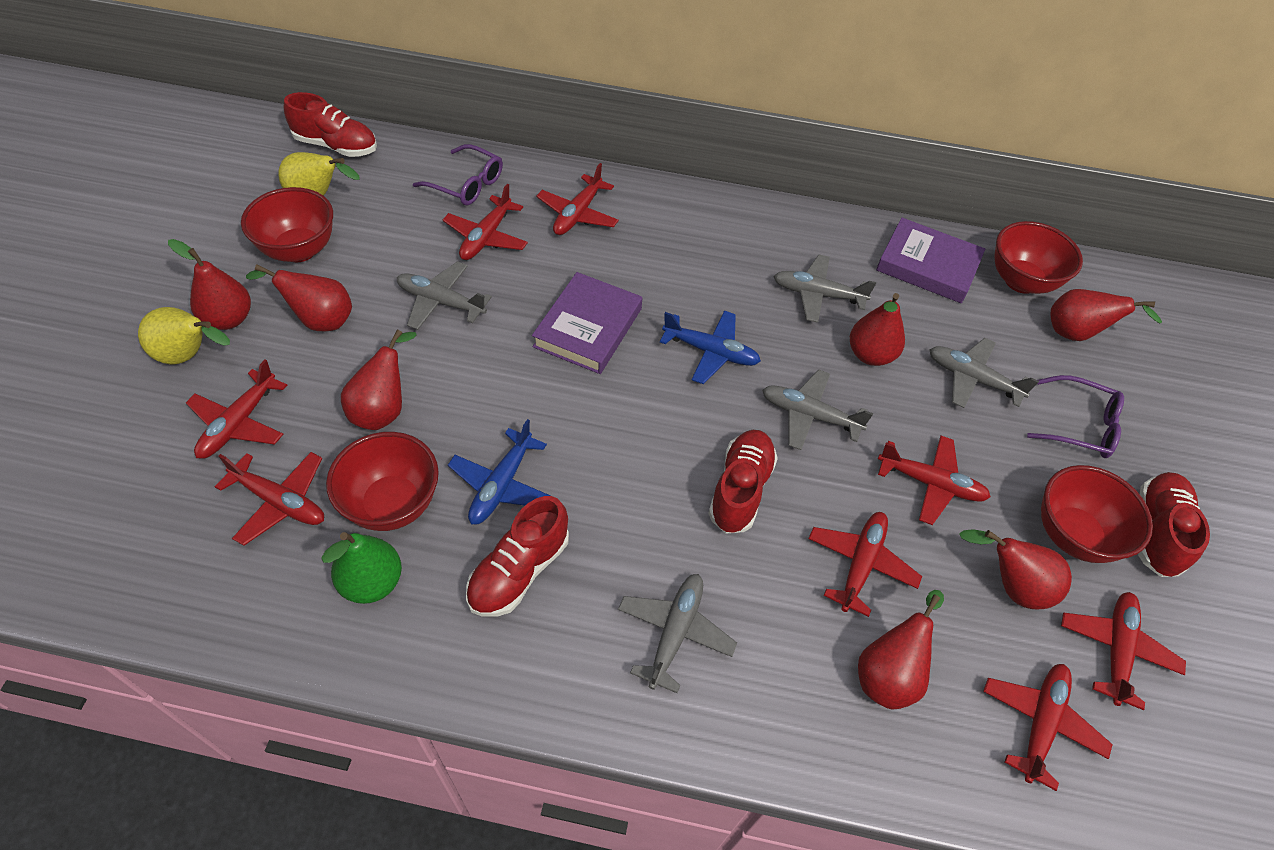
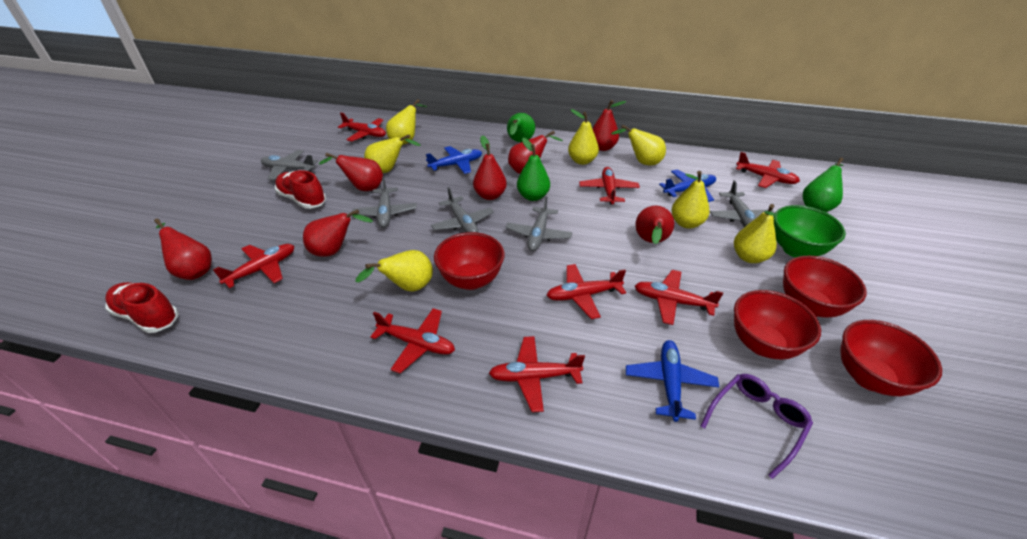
blue plane: [448,419,551,524] [660,310,761,384] = 2 -> [426,146,482,174] [626,340,719,422] [659,170,716,202] = 3
green bowl: none = 0 -> [774,205,846,257] = 1
green pear: [322,532,402,604] = 1 -> [507,113,535,142] [517,138,550,201] [803,158,844,212] = 3
purple book: [532,272,642,374] [876,218,985,303] = 2 -> none = 0
purple glasses: [413,144,503,206] [1027,375,1124,458] = 2 -> [700,374,813,479] = 1
red shoe: [284,92,377,157] [466,496,569,617] [708,430,778,534] [1138,472,1210,577] = 4 -> [105,282,179,333] [275,170,326,209] = 2
yellow pear: [138,307,230,364] [278,152,360,196] = 2 -> [355,250,433,292] [364,135,421,173] [386,99,427,145] [568,109,599,165] [611,125,666,165] [671,171,709,229] [734,204,777,263] = 7

